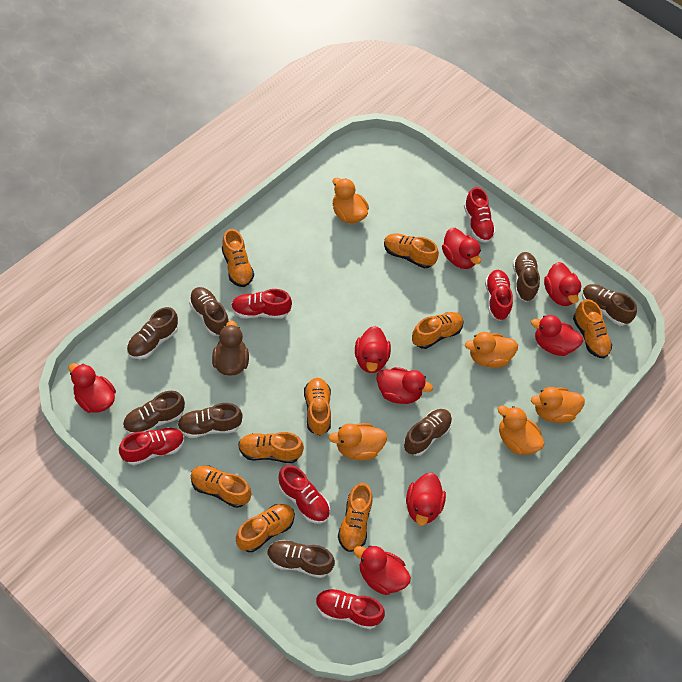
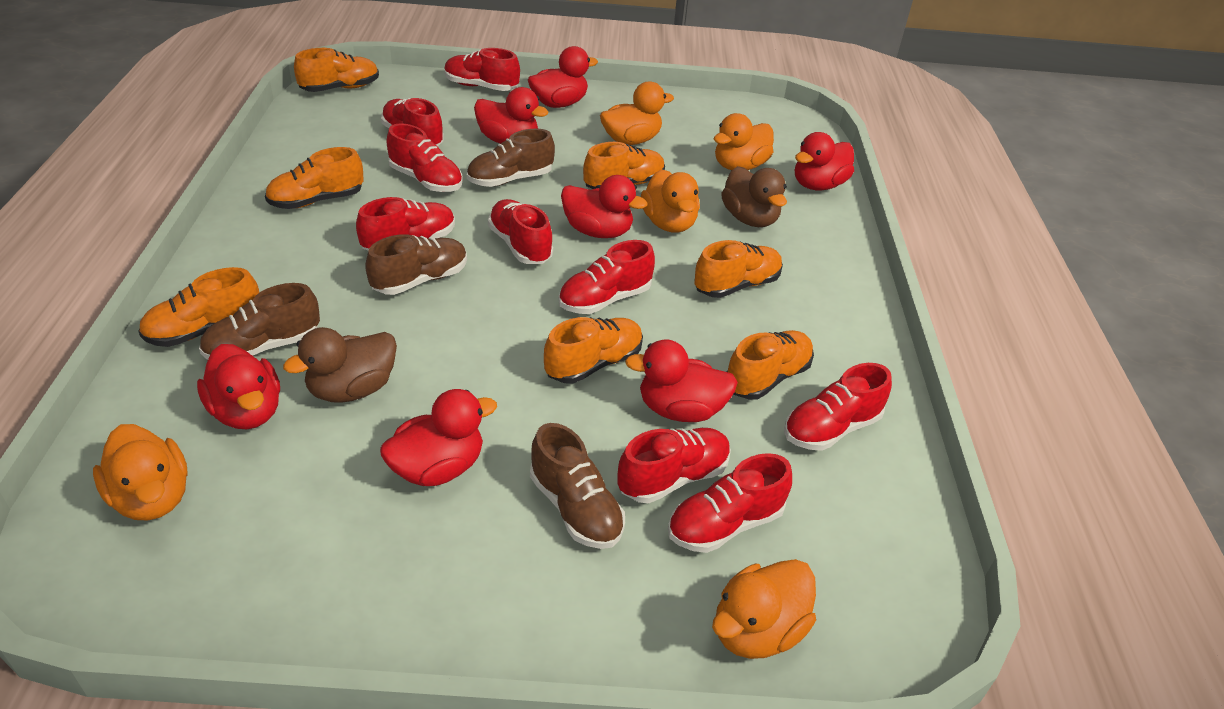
brown duck: [212,320,249,376] = 1 -> [283,327,397,403] [721,166,787,227] = 2
brown shoe: [123,391,185,434] [127,307,178,359] [177,403,243,438] [189,287,229,336] [267,540,335,578] [403,409,452,456] [513,252,540,302] [582,284,637,326] = 8 -> [199,283,320,360] [365,234,467,295] [467,129,555,187] [530,423,625,549] = 4
orange shoe: [191,466,252,508] [222,229,254,287] [236,504,295,552] [238,432,304,463] [304,378,331,435] [338,483,373,552] [384,233,439,268] [412,312,464,349] [573,299,612,358] = 9 -> [138,267,259,347] [265,147,364,209] [294,48,379,92] [544,317,643,384] [583,142,665,189] [694,240,783,298] [727,330,814,400] = 7
red duck: [69,363,116,413] [354,545,411,595] [355,326,391,373] [376,367,433,404] [406,473,446,526] [442,228,481,269] [531,315,583,356] [544,262,581,306] = 8 -> [197,344,280,429] [380,389,497,486] [474,87,548,144] [528,46,598,108] [561,175,647,238] [625,339,738,422] [795,132,854,191] = 7
red shoe: [119,427,184,465] [231,289,292,319] [278,465,330,524] [316,588,385,629] [464,187,496,243] [485,270,513,321] = 6 -> [356,197,455,251] [381,98,444,146] [386,123,463,192] [444,48,520,91] [488,199,553,264] [558,240,655,314] [618,428,731,503] [668,453,792,553] [784,363,892,451] = 9

